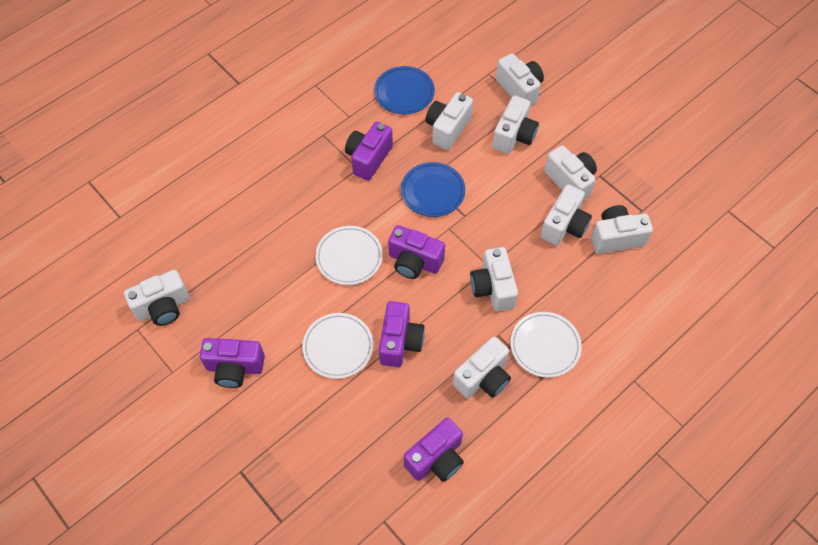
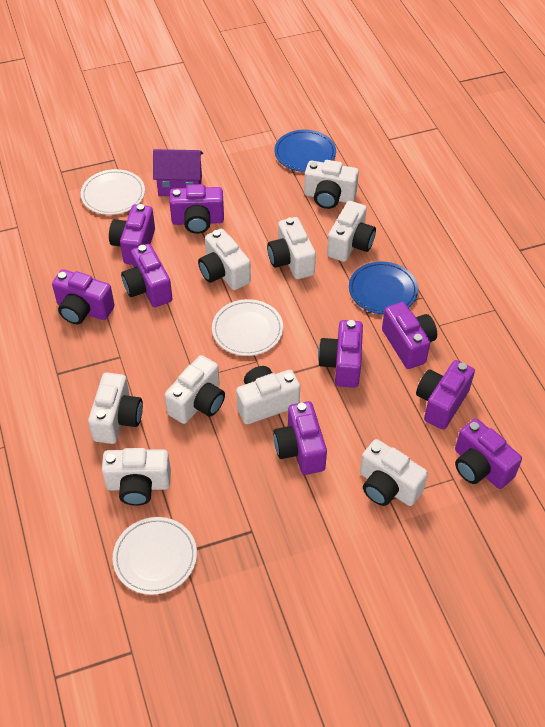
purple camera: [200,338,265,388] [345,121,393,181] [379,301,425,367] [388,225,445,279] [404,418,464,482] = 5 -> [52,269,114,324] [109,204,155,265] [121,244,173,307] [169,184,224,234] [273,401,327,475] [318,320,363,388] [382,302,437,369] [416,360,475,430] [455,418,522,489] = 9
purple house: none = 0 -> [153,149,203,196] = 1

